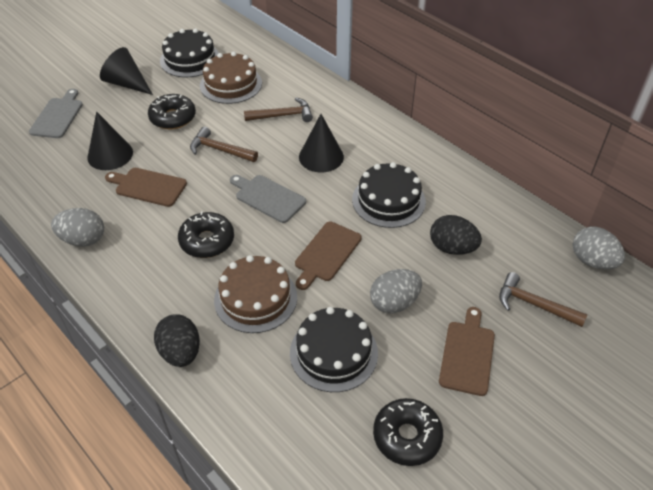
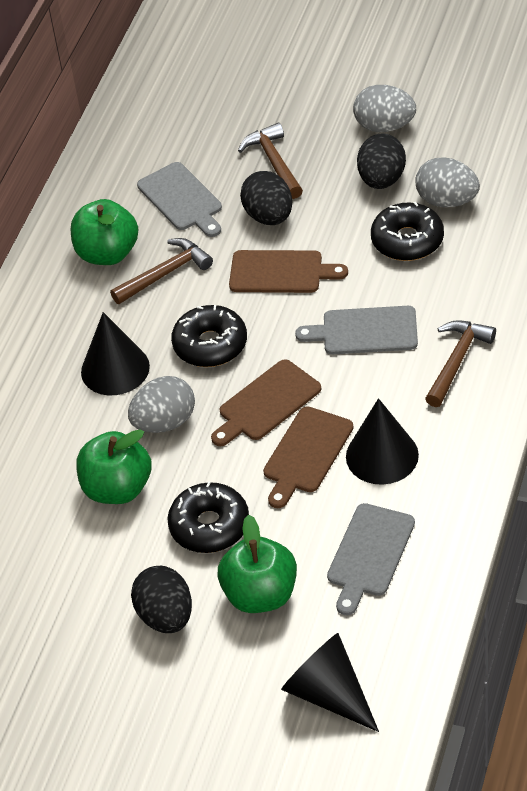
black cake: [160,28,219,77] [290,307,378,392] [352,162,426,228] = 3 -> none = 0
black egg: [154,314,200,367] [430,215,482,255] = 2 -> [131,566,192,633] [240,171,292,225] [357,133,406,189] = 3
brown cake: [200,52,262,104] [214,255,297,333] = 2 -> none = 0
green apple: none = 0 -> [71,199,138,265] [76,429,152,504] [218,515,297,613] = 3
grey cutting board: [29,89,83,138] [230,175,306,223] = 2 -> [137,162,222,237] [295,306,418,354] [327,503,415,615] = 3

